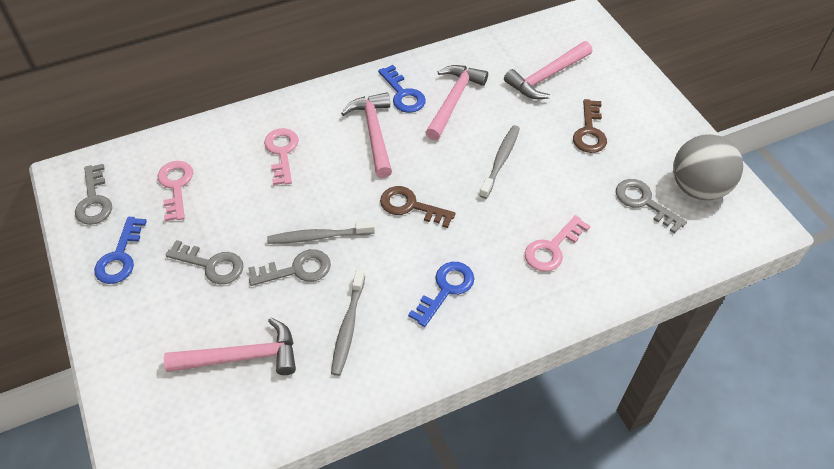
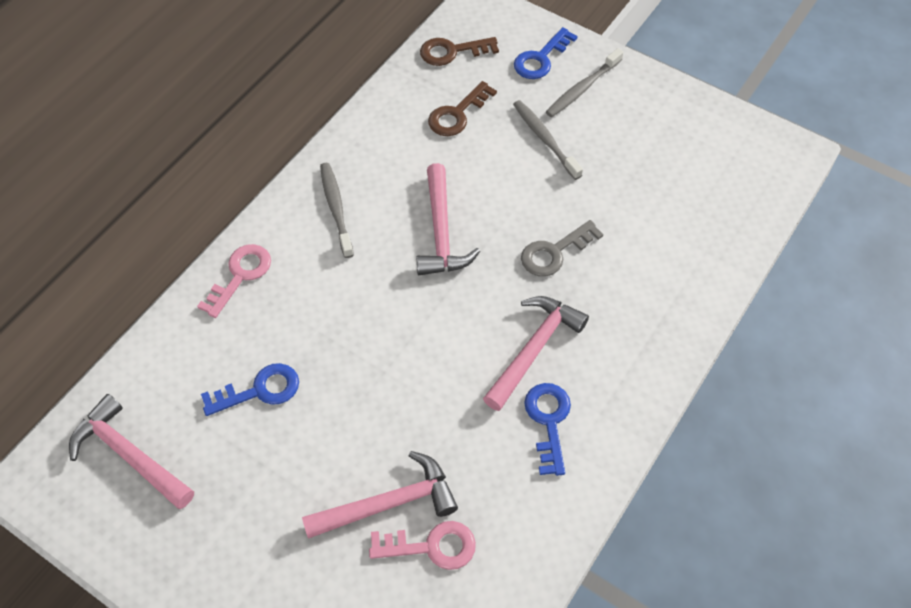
grey ball: [673,134,743,200] = 1 -> none = 0
grey key: [75,164,112,225] [166,240,244,284] [248,249,331,286] [616,179,687,234] = 4 -> [521,220,603,277] = 1
pink key: [158,161,193,221] [264,128,299,185] [525,215,590,272] = 3 -> [197,244,271,318] [369,521,476,570] = 2

